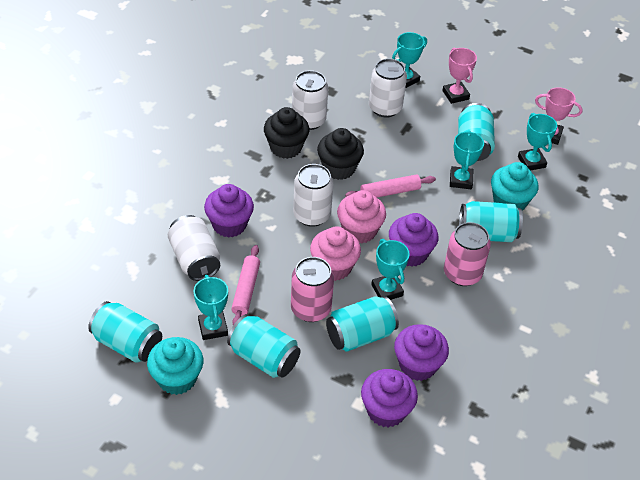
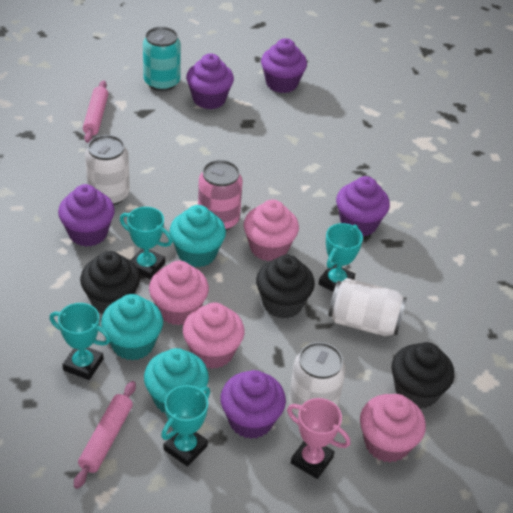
black cupcake: [264,107,309,159] [317,128,364,180] = 2 -> [80,251,140,314] [256,255,315,318] [392,342,454,409] = 3
pink can: [291,257,334,322] [444,222,491,286] = 2 -> [198,160,243,231] = 1
pink cupcake: [310,226,361,281] [337,190,386,244] = 2 -> [149,261,209,325] [183,302,245,369] [243,199,299,261] [360,394,426,462] = 4
pink trophy: [442,47,477,104] [535,87,583,145] = 2 -> [287,398,350,479] = 1
purple cupcake: [204,184,254,238] [361,369,418,428] [389,213,438,267] [394,324,449,381] = 4 -> [58,184,115,247] [186,54,234,109] [220,370,286,439] [261,38,307,93] [336,176,390,237] = 5
turquoise can: [88,301,162,363] [227,314,301,378] [326,296,399,352] [458,103,495,161] [459,201,523,242] = 5 -> [143,27,181,91] = 1
turquoise cupcake: [147,337,203,395] [491,162,538,211] = 2 -> [101,294,163,361] [144,348,209,414] [169,205,226,267] = 3
turquoise trophy: [194,275,228,340] [371,239,410,300] [392,32,427,88] [450,130,484,189] [518,113,557,171] = 5 -> [50,303,111,380] [120,207,173,279] [161,385,210,467] [319,223,363,292] = 4
white can: [168,215,220,281] [292,70,328,130] [293,164,333,227] [369,59,407,118] = 4 -> [85,135,130,205] [289,342,346,415] [328,278,407,336] = 3

